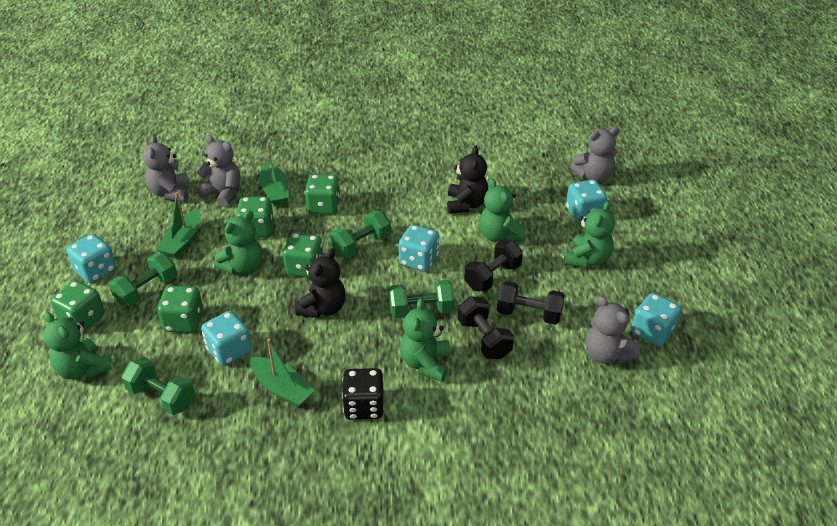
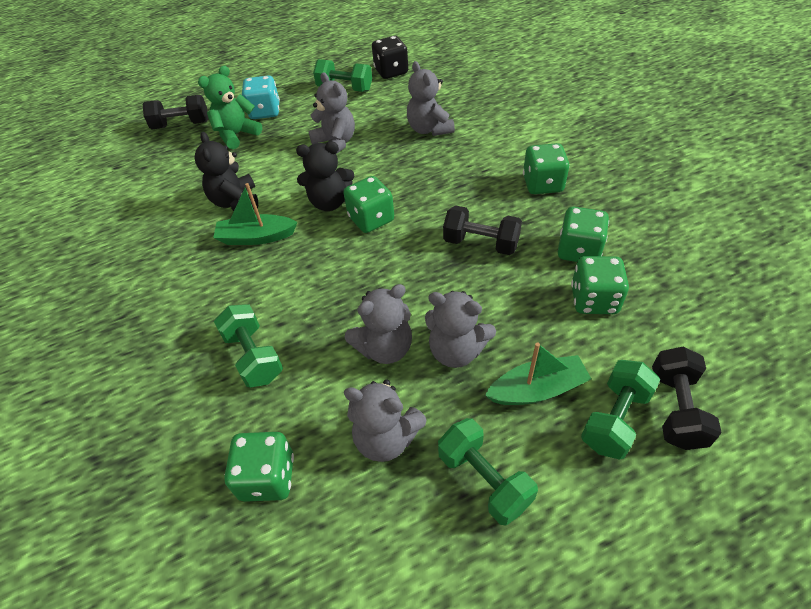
green boat: [157,192,201,258] [250,339,316,407] [260,144,289,206] = 3 -> [213,183,298,245] [485,342,591,405] = 2
green teddy bear: [44,312,112,379] [214,210,263,275] [400,298,450,382] [480,178,526,242] [565,201,615,268] = 5 -> [198,66,262,149] = 1
grey teddy bear: [142,135,190,202] [196,135,240,207] [570,127,619,183] [586,296,640,365] = 4 -> [308,72,355,154] [344,379,426,462] [345,284,412,364] [407,61,455,136] [425,291,496,368] = 5
turquoise dice: [66,234,116,283] [201,311,252,366] [399,225,439,272] [566,179,607,223] [631,293,681,347] = 5 -> [242,76,280,119] = 1

